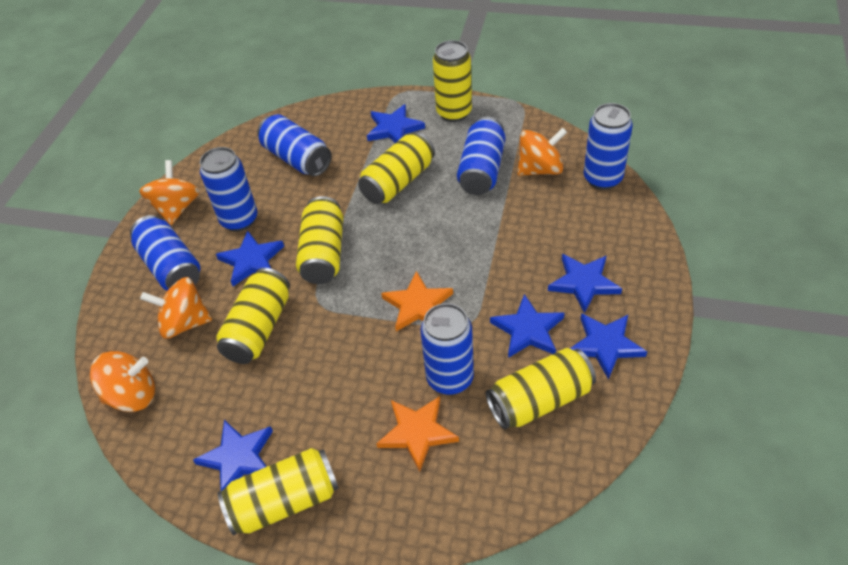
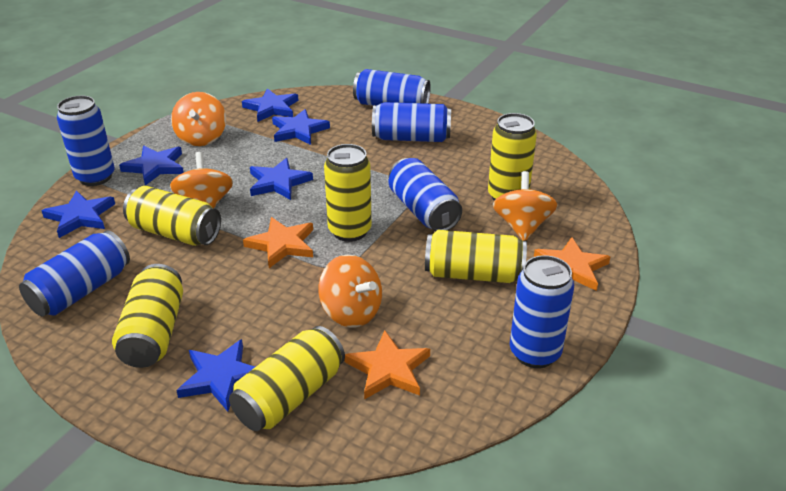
orange star: [376,396,459,472] [381,271,453,331] = 2 -> [243,217,313,268] [344,330,430,400] [534,237,610,291] = 3

